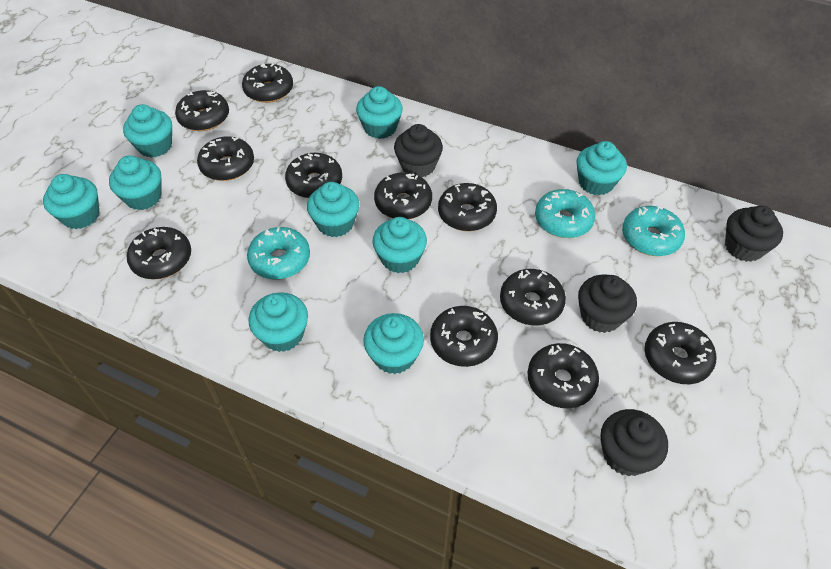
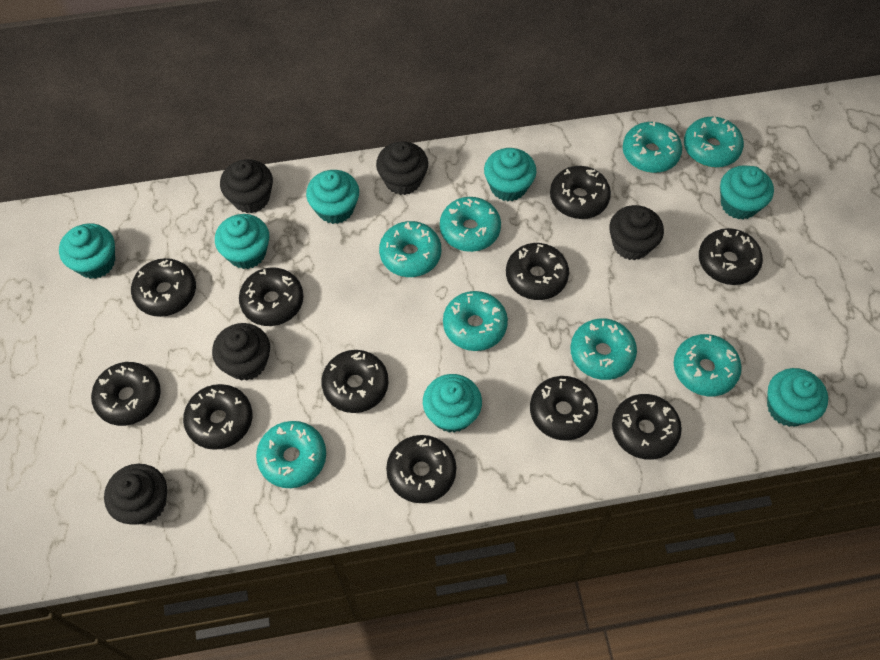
black cupcake: [394,124,443,177] [578,275,637,333] [600,409,668,476] [725,206,783,262] = 4 -> [104,464,167,524] [212,323,270,381] [220,159,273,213] [376,142,428,195] [609,205,664,260] = 5
turquoise cupcake: [43,174,99,229] [109,155,162,210] [123,104,172,158] [249,292,308,352] [307,182,359,237] [356,86,403,139] [363,313,424,374] [372,217,427,273] [576,141,627,196] = 9 -> [59,223,115,279] [215,214,269,269] [306,170,359,224] [423,374,482,433] [484,148,536,201] [720,165,774,219] [767,368,828,427] = 7
turquoise donut: [247,227,310,280] [535,189,596,238] [622,206,685,256] = 3 -> [256,421,326,488] [379,221,441,277] [440,197,501,252] [443,291,508,351] [570,318,637,380] [623,121,682,173] [674,334,742,396] [684,117,744,167] = 8

